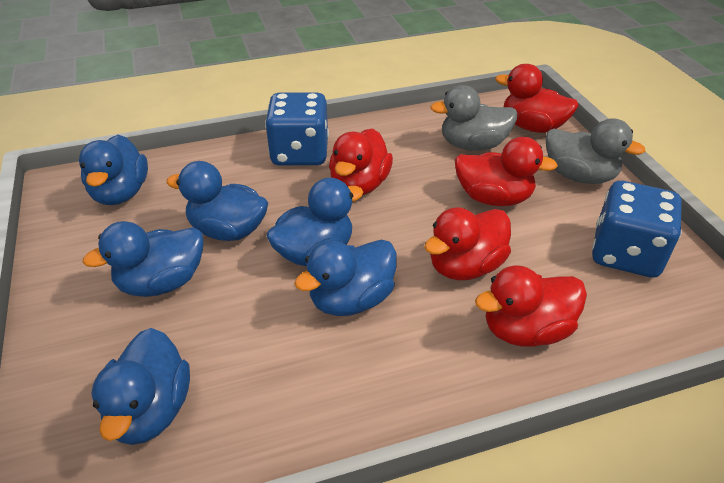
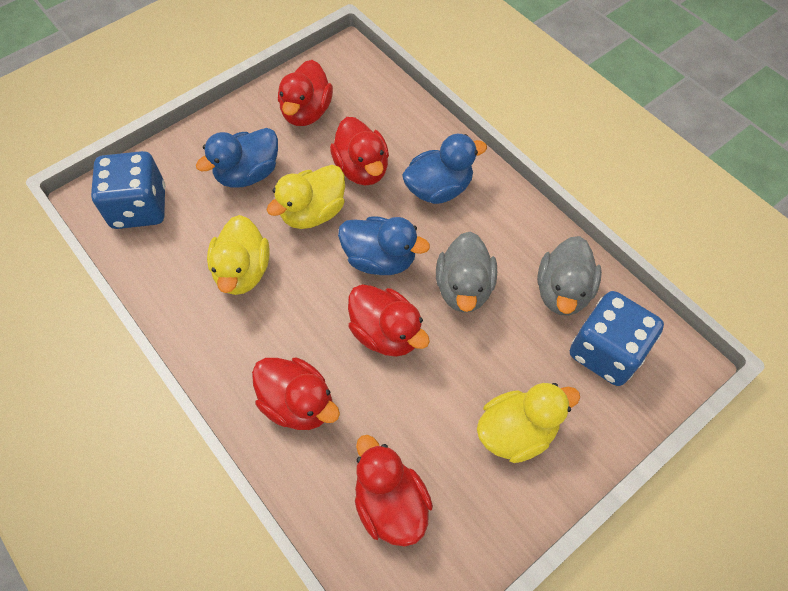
blue duck: [79,135,148,205] [82,221,204,297] [91,328,190,445] [166,161,268,241] [266,177,364,266] [294,239,397,316] = 6 -> [196,128,278,188] [338,216,430,275] [402,134,487,204] = 3
yellow duck: none = 0 -> [207,215,270,295] [267,165,345,229] [477,383,580,463] = 3

